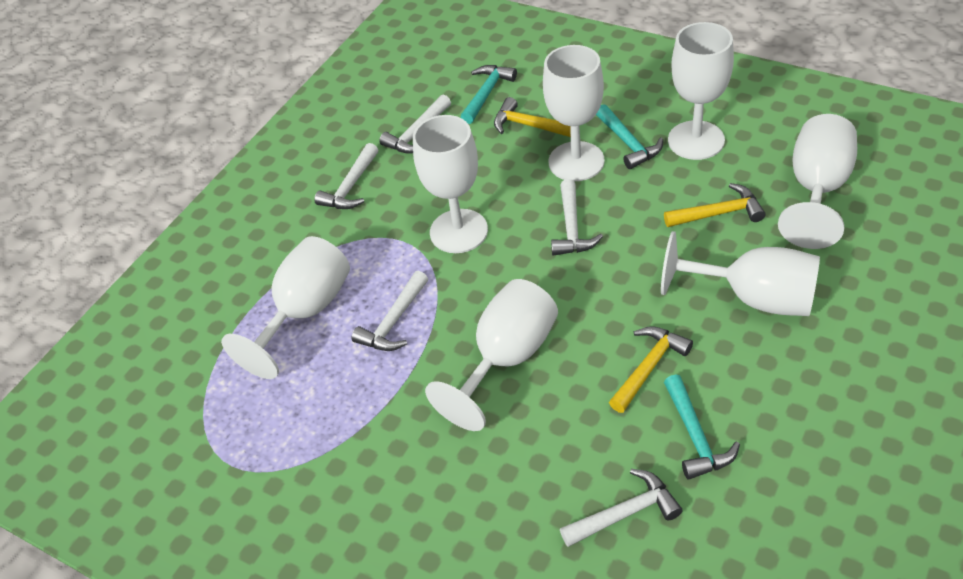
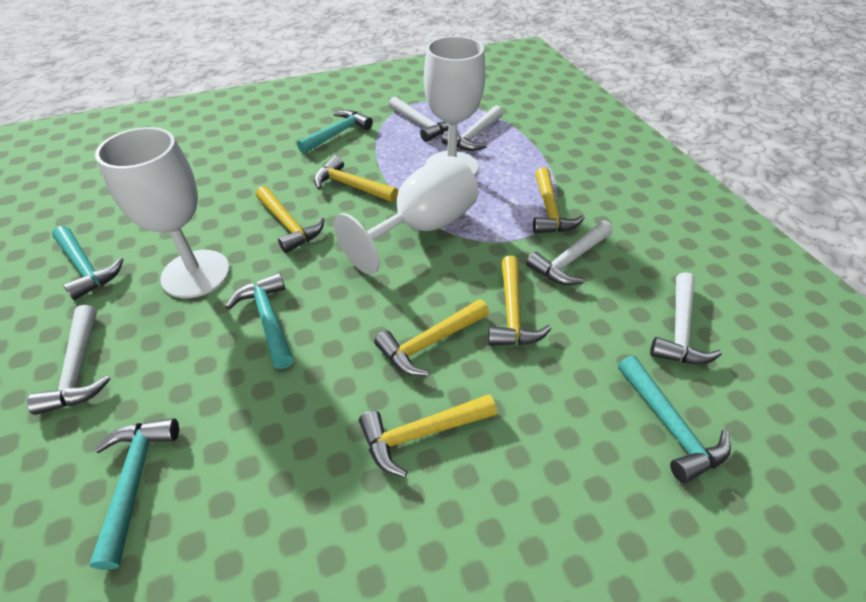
turquoise hammer: [461,65,517,124] [596,104,663,169] [664,374,740,480] = 3 -> [52,226,124,300] [89,418,179,570] [226,273,294,369] [297,110,373,154] [618,355,731,483] = 5
white goblet: [221,236,350,379] [413,115,488,253] [425,279,558,431] [543,45,605,181] [661,231,820,316] [668,22,734,160] [778,114,857,249] = 7 -> [95,127,230,298] [334,156,478,275] [424,36,485,176] = 3
yellow hammer: [494,97,571,137] [609,326,693,413] [664,183,766,227] = 3 -> [256,186,325,253] [314,156,398,202] [359,394,497,478] [374,299,489,376] [488,256,552,346] [533,167,585,233] = 6

